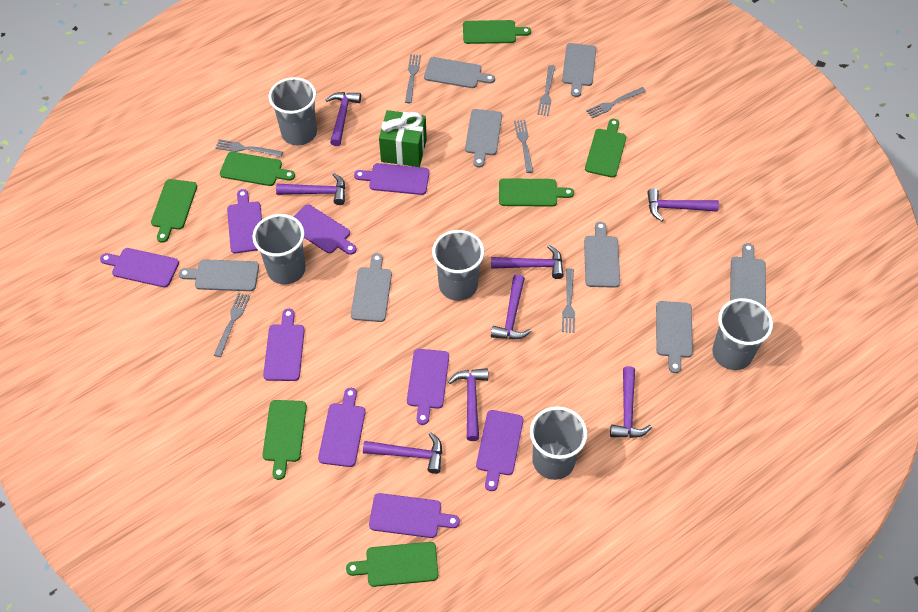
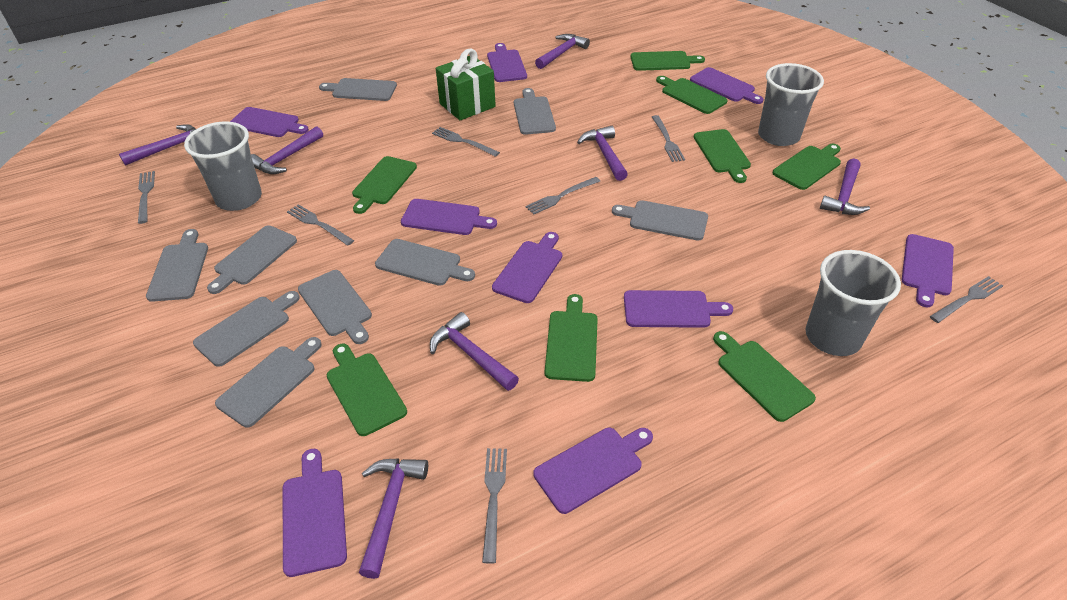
green cutting board: [151,179,197,243] [220,152,295,186] [262,400,307,480] [346,542,438,587] [463,20,531,44] [499,178,574,207] [585,119,626,178] = 7 -> [327,344,407,436] [352,156,417,214] [545,294,598,382] [631,51,705,71] [656,76,727,114] [694,129,751,183] [713,331,816,422] [772,144,841,190] = 8
grey cup: [252,214,306,284] [269,77,317,145] [432,230,484,301] [530,406,587,480] [712,298,773,370] = 5 -> [184,121,262,211] [758,63,824,146] [806,250,901,356] = 3
grey cutting board: [179,259,259,291] [351,253,392,322] [424,57,495,88] [465,109,502,168] [562,43,596,97] [584,222,620,288] [656,301,693,373] [730,243,766,308] = 8 -> [146,229,208,302] [193,291,300,367] [207,225,297,294] [215,337,322,428] [298,270,372,344] [319,78,397,101] [375,239,475,286] [514,88,556,135] [612,200,708,241] = 9
purple hammer: [276,173,345,205] [326,92,361,146] [363,432,442,474] [448,368,488,441] [491,245,564,279] [491,274,532,339] [610,366,652,438] [647,188,719,221] = 8 -> [119,124,196,166] [251,126,323,174] [359,459,428,579] [430,312,519,391] [535,34,590,69] [577,126,628,181] [820,158,870,215] = 7

